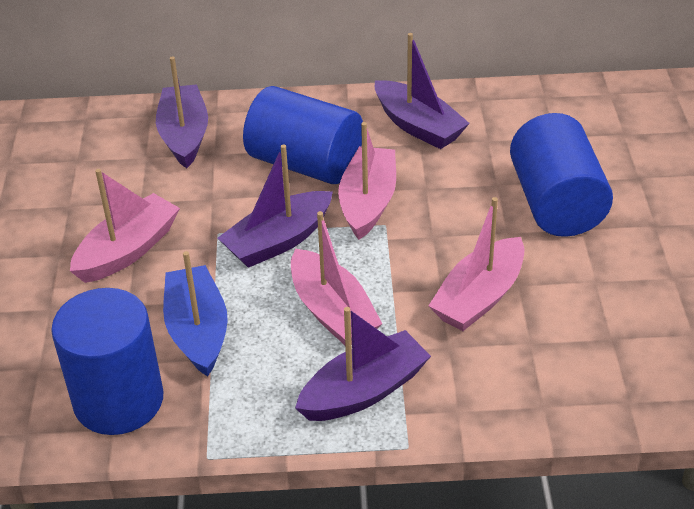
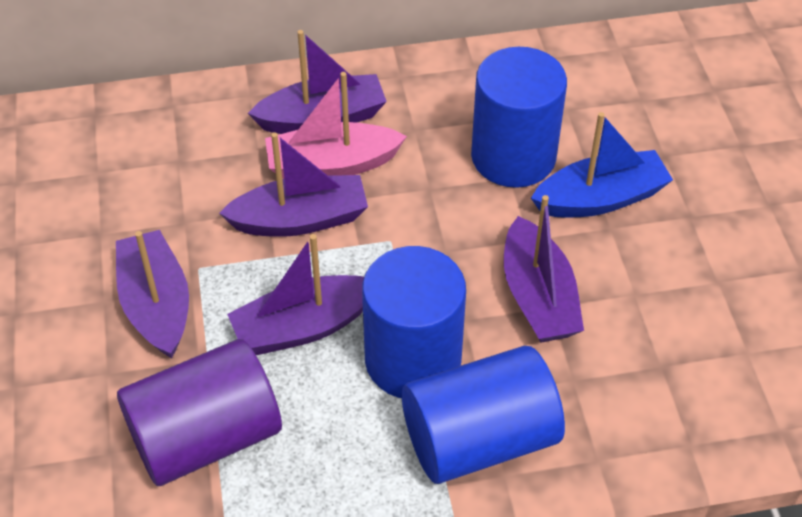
pink boat: [70,169,180,283] [291,211,382,345] [338,122,396,240] [428,197,524,331] = 4 -> [265,72,407,179] = 1
purple boat: [156,56,208,168] [218,144,333,268] [295,307,431,421] [375,33,470,149] = 4 -> [116,230,189,358] [219,132,368,237] [227,234,364,355] [248,30,387,134] [504,195,584,343] = 5
purple cylinder: none = 0 -> [117,339,282,486] = 1

